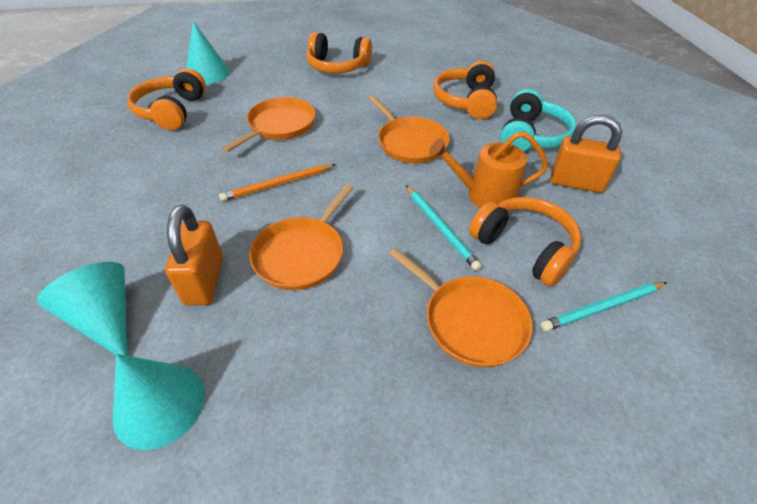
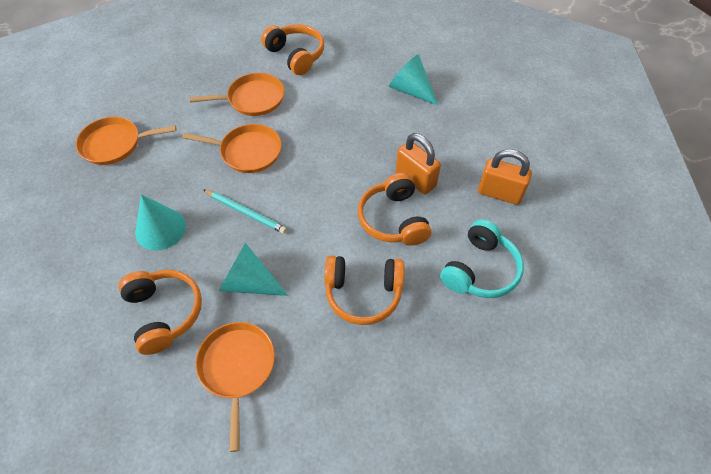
orange pencil: [219,164,336,202] = 1 -> none = 0
orange watering can: [429,131,548,208] = 1 -> none = 0
turquoise pencil: [406,185,482,271] [541,282,667,331] = 2 -> [204,190,287,234] = 1

